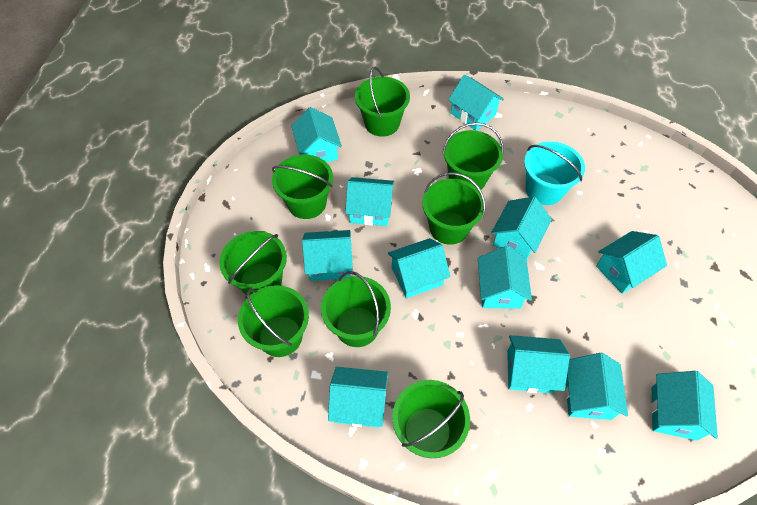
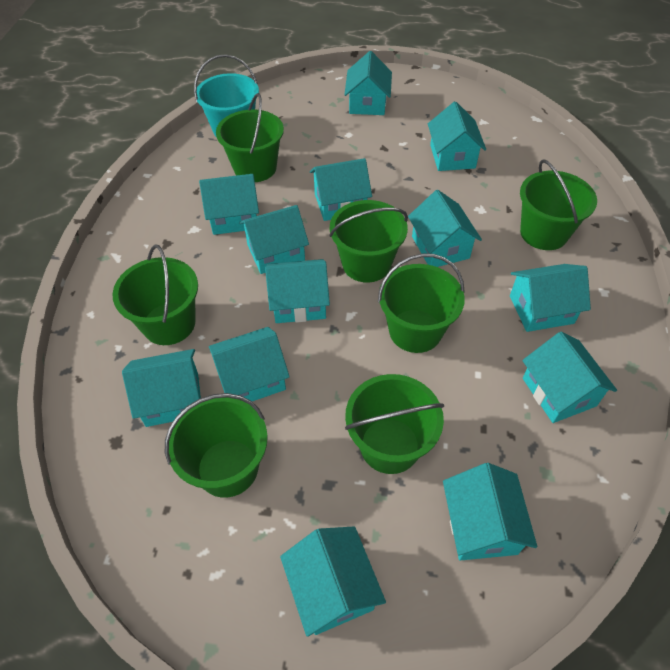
green bucket: [219,231,287,296] [238,285,309,357] [272,155,333,219] [321,271,391,347] [355,67,410,137] [392,380,470,458] [422,172,486,245] [442,122,504,189] = 8 -> [112,244,198,345] [165,393,268,498] [216,93,284,182] [329,200,408,283] [345,374,444,474] [378,253,465,353] [520,159,597,250] = 7
turquoise house: [292,107,342,162] [302,230,353,281] [328,367,388,427] [345,177,394,226] [388,238,450,298] [448,75,504,131] [478,246,532,309] [491,197,552,259] [507,335,570,393] [565,353,628,420] [596,231,667,294] [651,371,718,441] = 12 -> [122,349,201,427] [199,174,259,235] [209,327,290,401] [239,205,309,274] [265,259,330,323] [280,527,386,637] [310,158,372,221] [344,51,392,115] [408,190,482,267] [428,102,486,171] [443,463,537,561] [510,264,591,332] [522,332,617,423] = 13

